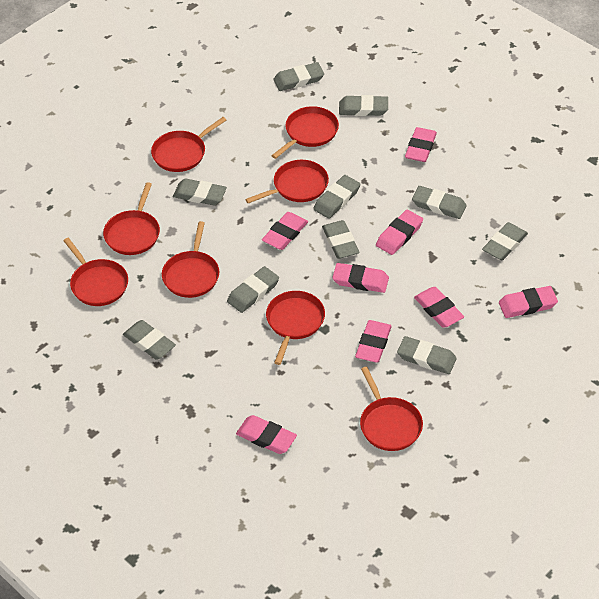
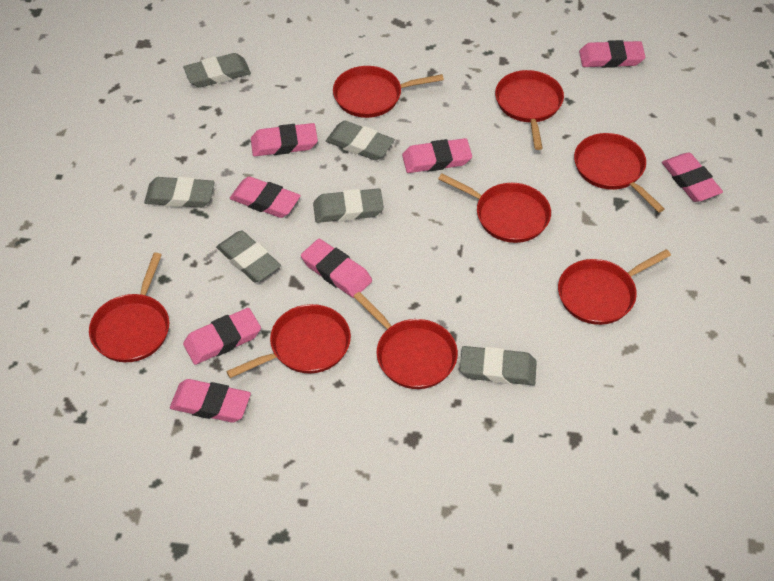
grey eraser: [123,320,176,360] [173,179,227,206] [227,266,279,313] [273,62,324,91] [313,175,360,219] [322,220,360,259] [339,95,388,116] [397,336,457,374] [412,186,467,219] [482,222,528,260] = 10 -> [144,177,215,208] [183,53,251,88] [216,230,281,283] [313,188,384,223] [326,121,395,160] [460,346,537,385] = 6

